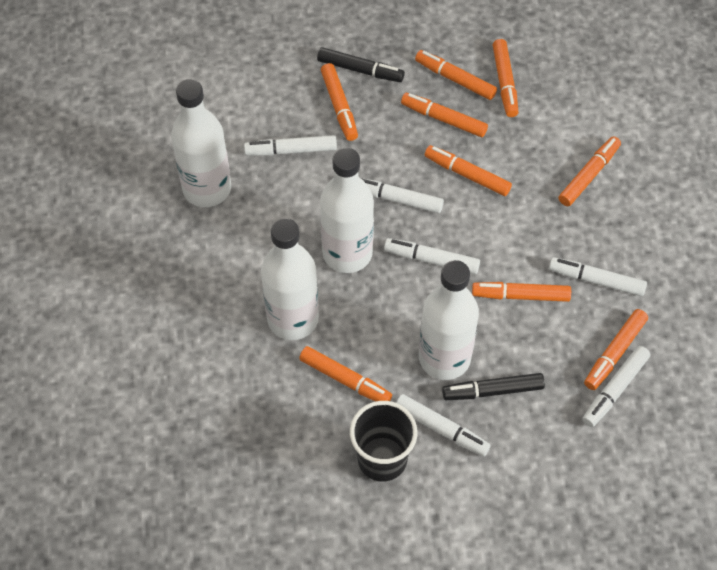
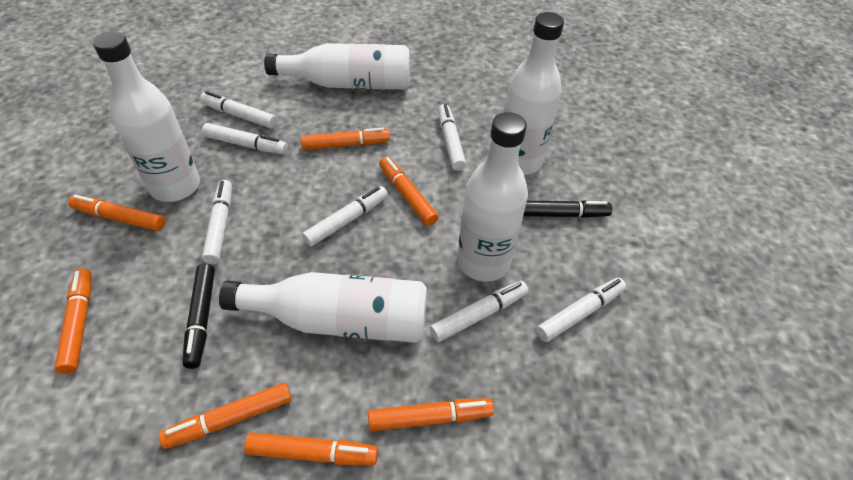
black cup: [350,401,418,482] = 1 -> none = 0
orange marker: [299,346,392,402] [321,63,358,141] [401,93,488,137] [415,50,497,100] [425,145,512,196] [472,282,571,302] [492,39,519,117] [559,136,621,206] [584,309,648,390] = 9 -> [55,268,92,374] [68,195,165,231] [159,383,292,449] [244,432,378,465] [301,127,390,150] [368,398,494,431] [379,157,439,226] = 7
white bottle: [171,79,231,207] [261,218,319,340] [320,148,374,273] [419,260,479,380] = 4 -> [93,31,200,202] [219,272,427,343] [264,43,410,90] [457,112,528,282] [504,12,564,175] = 5
white marker: [244,135,337,156] [361,178,444,213] [384,238,480,274] [396,394,491,457] [549,257,647,296] [582,346,650,427] = 6 -> [200,91,277,129] [202,123,288,154] [202,180,232,264] [302,186,388,247] [430,281,528,342] [438,104,466,171] [536,277,626,342] = 7

